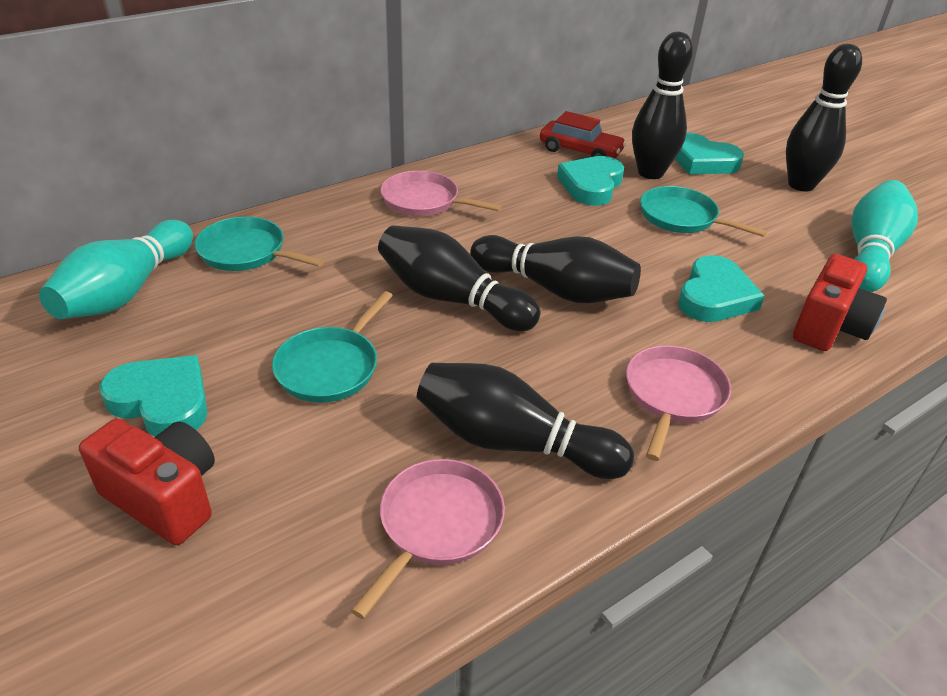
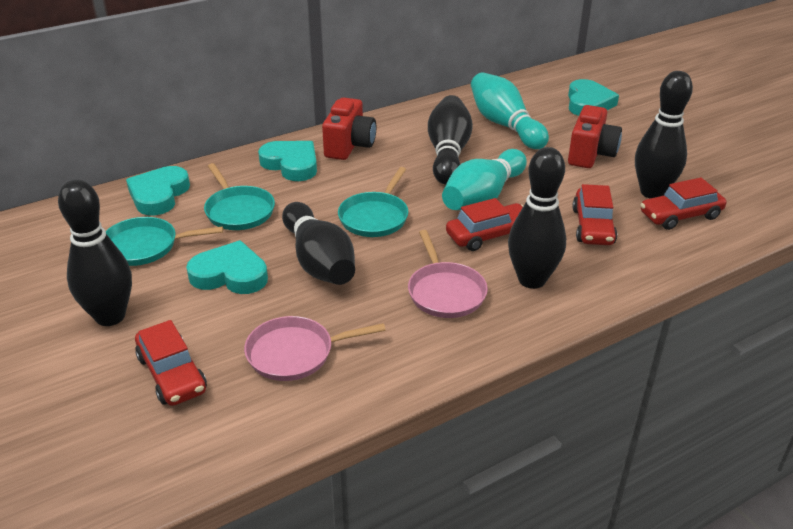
pink pan: [351,459,505,619] [380,171,502,216] [626,346,731,461] = 3 -> [244,316,386,381] [408,230,488,318] = 2
red car: [540,111,626,158] = 1 -> [135,320,207,406] [446,198,523,251] [572,184,617,245] [640,177,726,230] = 4

